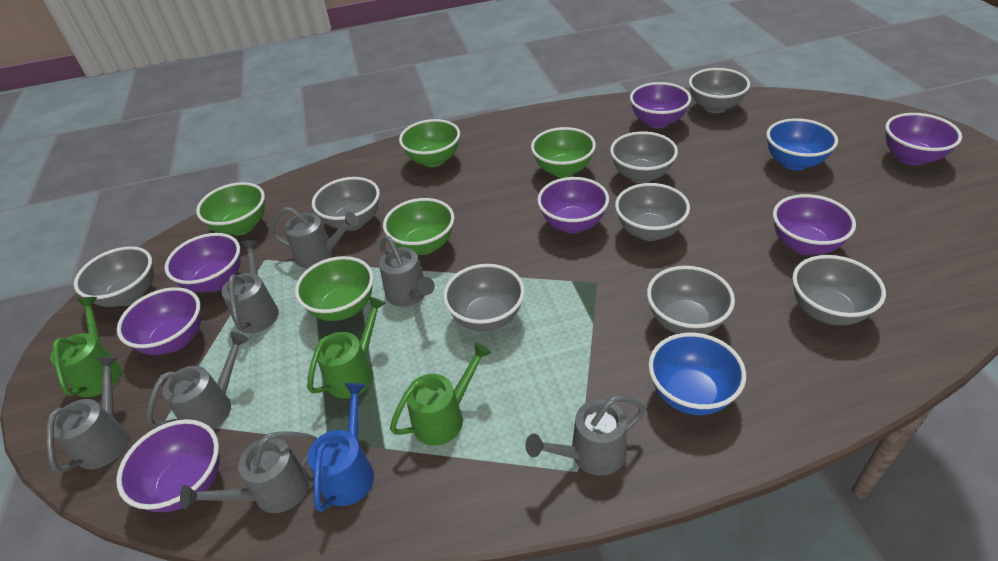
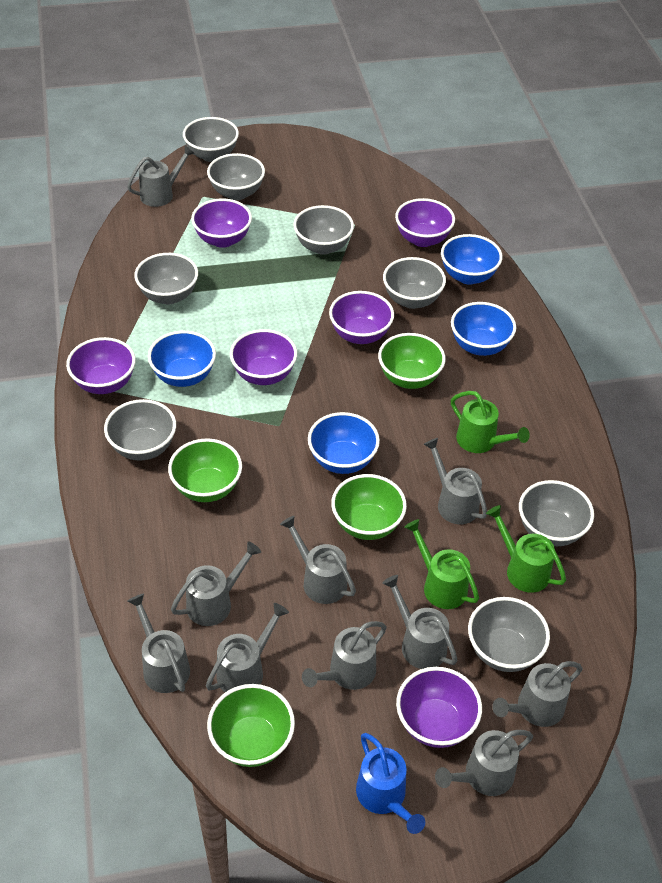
blue bowl: [648,333,746,415] [766,118,838,170] = 2 -> [148,331,216,387] [308,412,380,474] [441,234,503,285] [451,302,516,356] = 4
green bowl: [196,182,265,236] [295,256,374,321] [383,198,454,255] [399,119,460,167] [531,127,596,178] = 5 -> [168,438,242,502] [207,684,295,767] [331,474,407,540] [378,333,446,389] = 4
grey watering can: [46,357,128,473] [146,332,249,430] [180,431,317,513] [222,240,279,333] [270,207,359,268] [379,236,435,307] [526,395,646,476] = 7 -> [127,146,195,207] [127,594,190,693] [171,541,261,626] [206,603,289,692] [280,516,356,604] [302,621,387,690] [382,575,457,669] [423,438,487,524] [435,730,533,796] [492,661,582,727] = 10
purple bowl: [116,419,220,512] [117,287,201,355] [165,233,241,292] [537,177,609,233] [630,82,691,128] [773,194,856,255] [885,113,962,165] = 7 -> [66,337,136,394] [191,198,252,248] [230,329,297,385] [329,291,394,344] [395,198,455,247] [396,667,482,748] = 6

